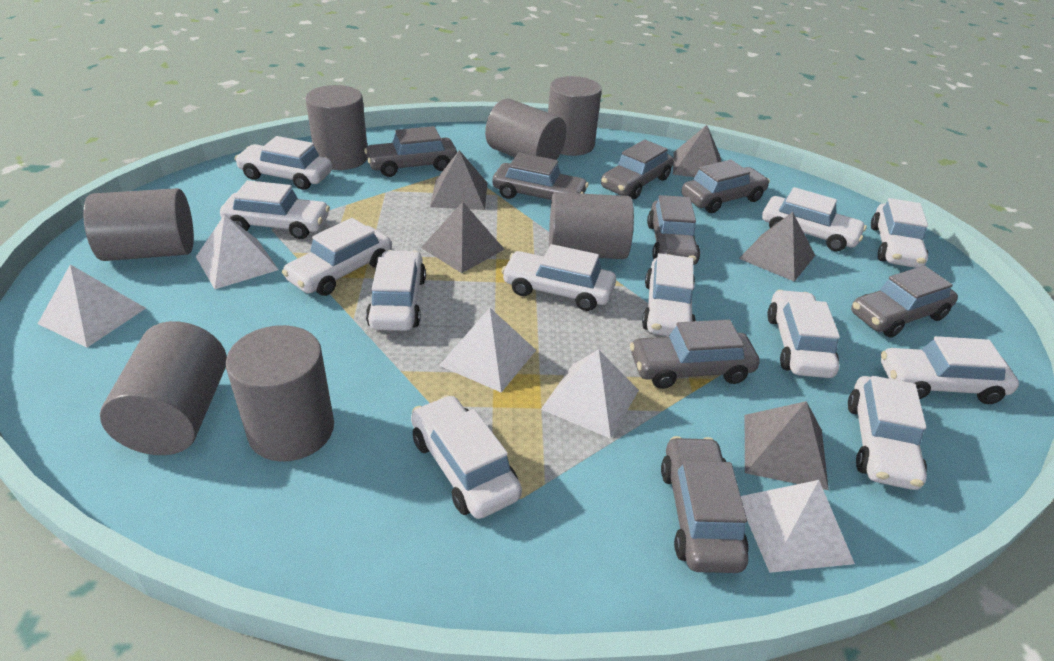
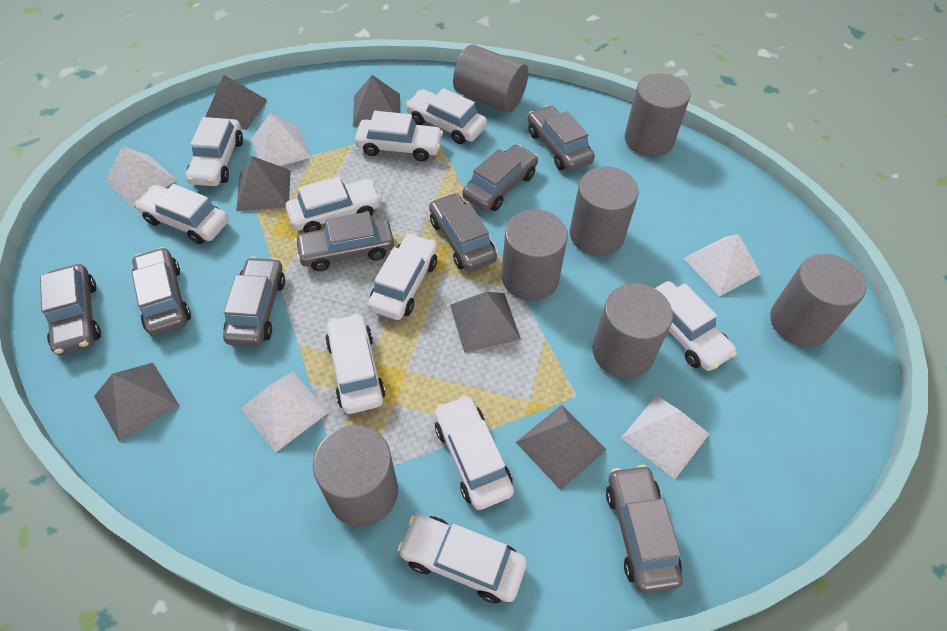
grey pyramid: [421,202,505,273] [430,150,488,210] [673,125,721,177] [739,212,815,282] [745,401,829,490] = 5 -> [94,363,180,442] [205,75,267,130] [236,156,291,211] [353,75,400,127] [450,292,521,353] [516,405,607,490] = 6
white car: [220,180,330,239] [235,136,332,190] [282,218,392,296] [366,250,426,331] [411,395,522,519] [501,244,616,311] [642,253,696,336] [762,187,867,252] [767,290,840,378] [848,376,927,490] [871,198,928,268] [881,336,1019,404] = 12 -> [135,184,229,244] [186,117,243,186] [286,176,381,233] [325,313,386,414] [355,111,443,161] [368,233,437,320] [397,514,527,603] [405,88,487,144] [435,395,514,510] [655,281,737,371] = 10

